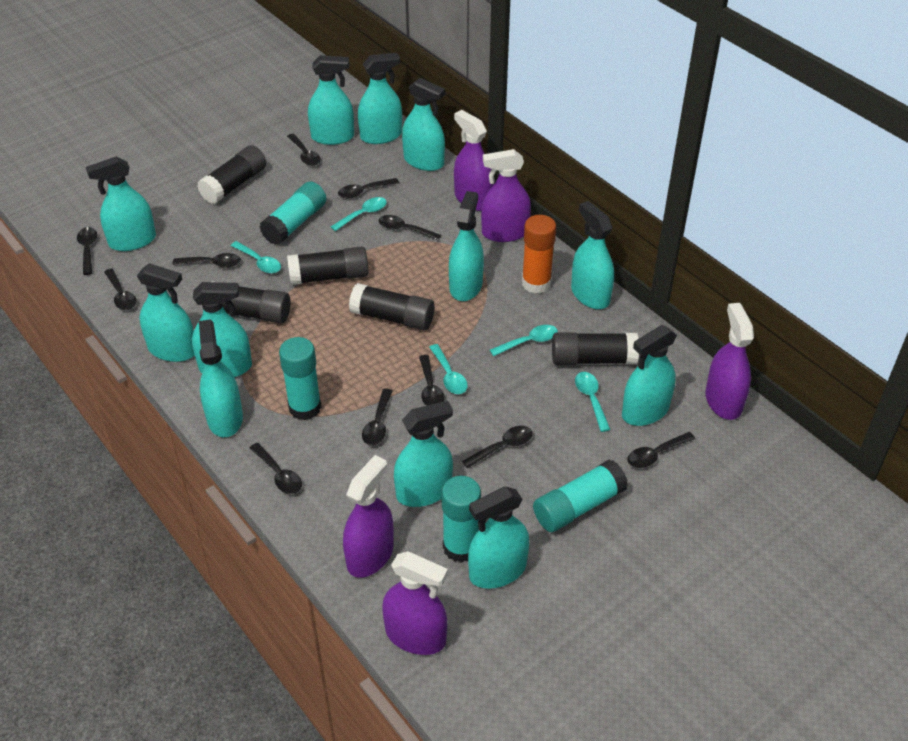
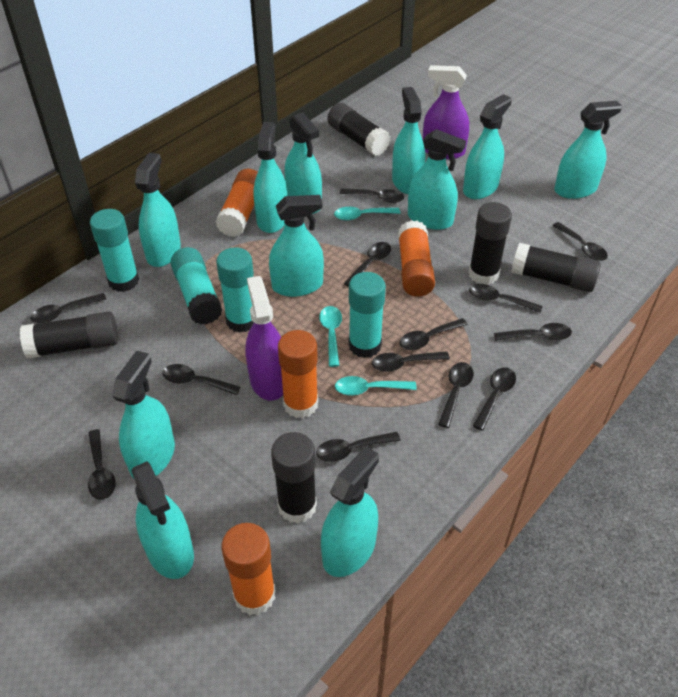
black spoon: [77,227,97,275] [104,269,136,310] [173,253,241,268] [250,443,302,494] [287,134,321,166] [338,178,399,199] [362,388,393,445] [378,215,441,240] [419,355,445,406] [462,426,533,468] [627,432,695,468] = 11 -> [30,293,106,323] [88,429,116,500] [163,364,240,395] [316,432,401,462] [340,188,404,203] [344,242,391,287] [372,351,450,372] [399,318,468,350] [438,362,474,428] [469,284,542,313] [473,367,516,431] [494,323,572,341] [552,222,608,261] = 13
orange glue stick: [522,215,556,294] = 1 -> [215,169,258,237] [221,523,276,615] [278,330,318,418] [398,220,435,297] = 4
purple spray bottle: [343,455,394,578] [382,551,448,655] [454,110,493,211] [481,149,531,242] [705,303,754,420] = 5 -> [245,276,283,401] [423,65,469,159] = 2
turquoise spoon: [231,241,281,274] [331,197,387,231] [429,344,468,394] [490,325,558,356] [575,372,611,432] = 5 -> [319,306,342,367] [334,207,400,220] [335,376,417,396] = 3
turquoise spray bottle: [86,156,156,251] [137,263,195,362] [192,282,252,377] [199,319,243,437] [308,55,354,145] [358,53,402,144] [394,401,453,507] [402,78,445,171] [449,191,484,301] [468,486,529,589] [571,201,614,309] [622,325,677,426] = 12 -> [112,351,175,478] [131,461,194,579] [135,153,181,267] [254,122,287,233] [269,195,324,297] [284,112,322,214] [321,446,379,577] [392,87,425,194] [408,129,466,230] [463,94,512,199] [555,101,622,199] = 11

